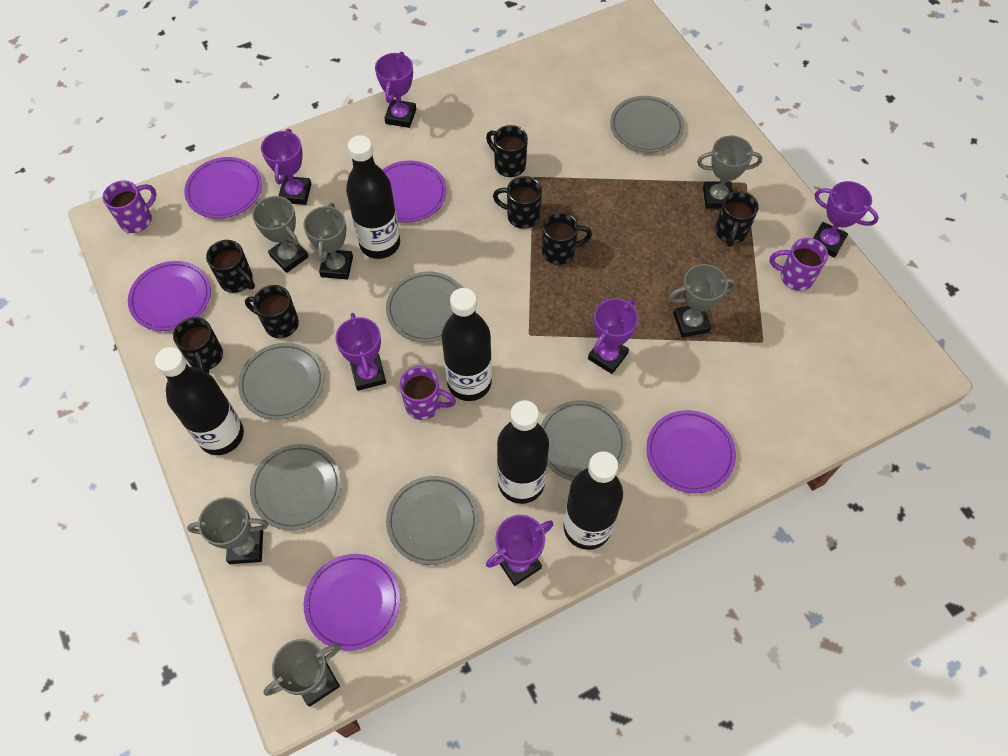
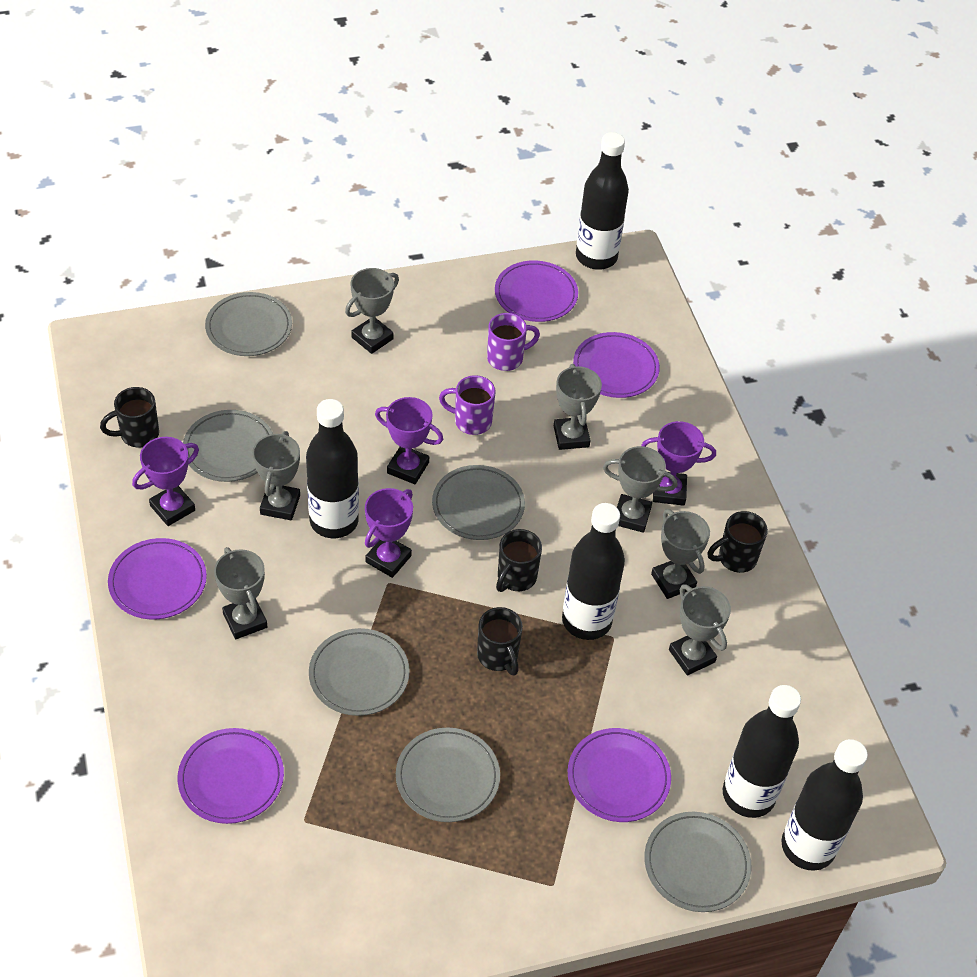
black mug: [173,317,223,374] [206,240,255,293] [245,285,299,338] [486,125,528,177] [493,176,542,229] [542,212,592,265] [715,191,759,247] = 7 -> [100,387,159,447] [477,607,523,676] [496,529,542,592] [708,511,768,573] = 4
grey trophy: [187,497,269,564] [252,196,308,273] [263,639,341,707] [303,203,353,280] [669,264,737,338] [697,135,762,208] = 6 -> [214,547,267,639] [252,431,300,520] [345,268,399,354] [554,364,602,450] [603,446,677,533] [651,509,710,599] [669,584,731,675] = 7
purple mug: [103,181,156,233] [399,366,456,420] [770,238,828,291] = 3 -> [439,375,496,435] [487,313,540,371] = 2
purple trophy: [261,129,311,205] [335,313,386,391] [375,52,416,128] [486,515,554,586] [588,298,638,374] [813,181,879,258] = 6 -> [132,437,199,526] [365,488,413,578] [375,397,443,484] [641,421,716,506] = 4

